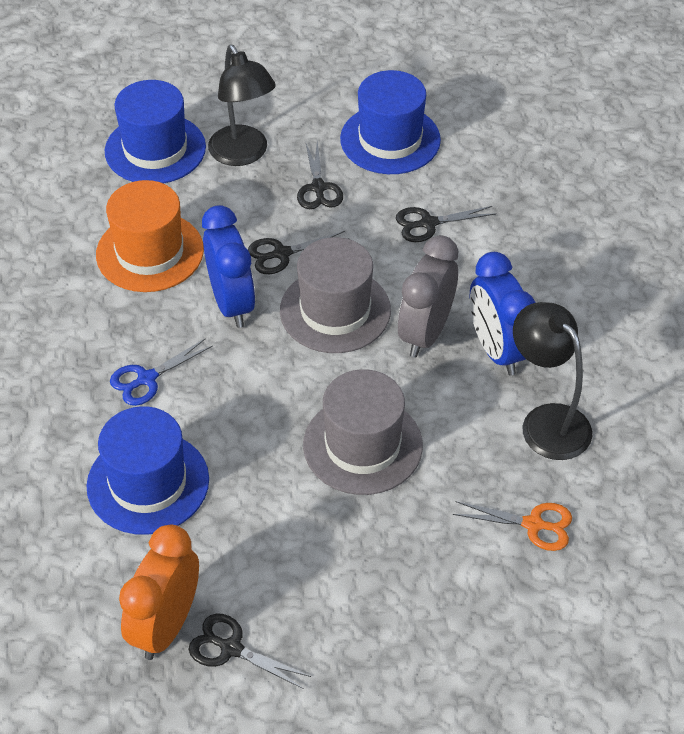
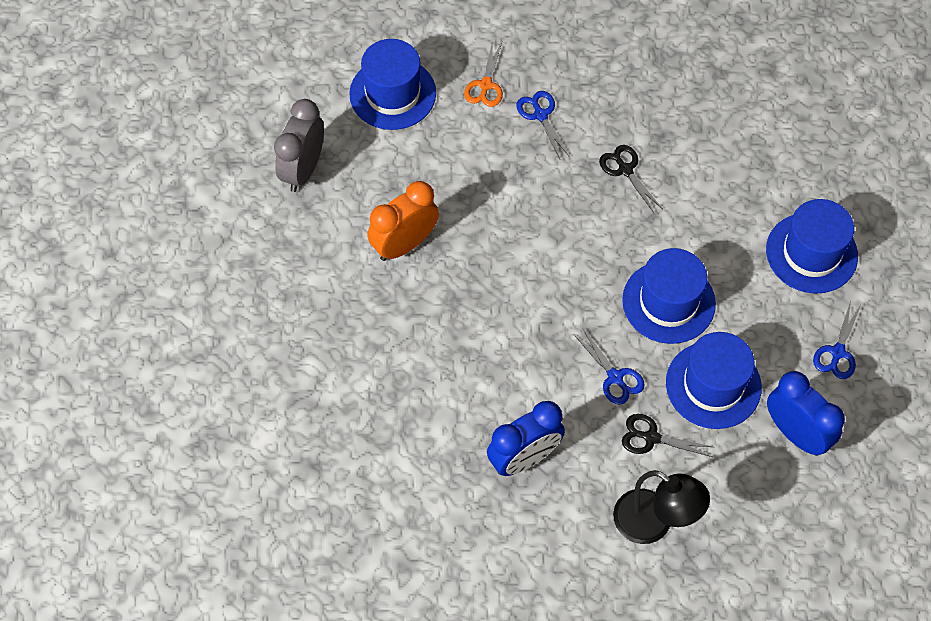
black lamp: [208,45,276,166] [513,302,592,460] = 2 -> [613,470,710,544] = 1
black scissors: [189,614,311,689] [248,231,350,274] [297,141,343,209] [396,206,495,242] = 4 -> [599,145,663,214] [622,414,713,457] = 2
blue hat: [86,406,209,535] [105,80,206,184] [340,70,441,174] = 3 -> [349,39,436,130] [622,248,716,344] [666,332,762,429] [766,199,858,294] = 4
blue scissors: [110,339,213,406] = 1 -> [517,91,570,159] [574,329,645,405] [813,301,861,379] = 3
grey hat: [280,237,391,353] [303,369,423,495] = 2 -> none = 0
orange hat: [96,180,204,292] = 1 -> none = 0

